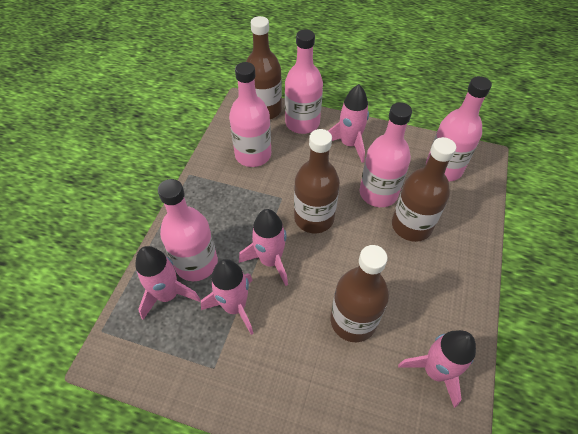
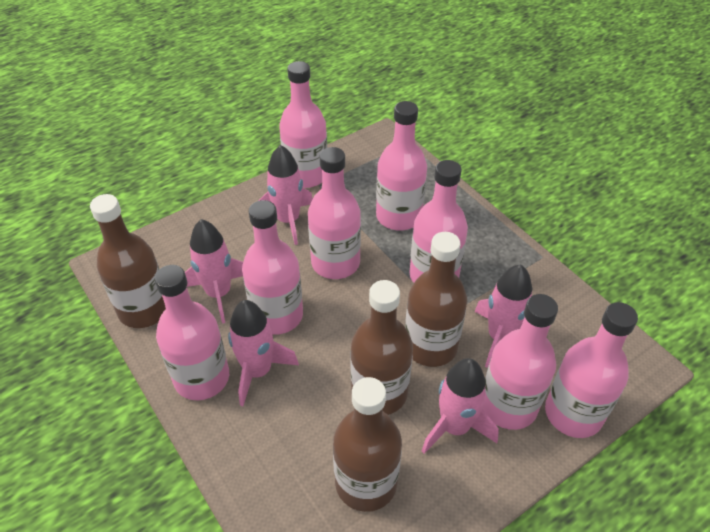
pink bottle: [158,179,218,281] [229,62,271,167] [285,29,323,134] [360,102,412,207] [426,76,492,181] = 5 -> [155,265,229,400] [242,200,303,335] [279,61,327,188] [308,147,361,279] [376,101,427,230] [409,160,468,283] [482,294,558,430] [545,302,638,438] = 8

